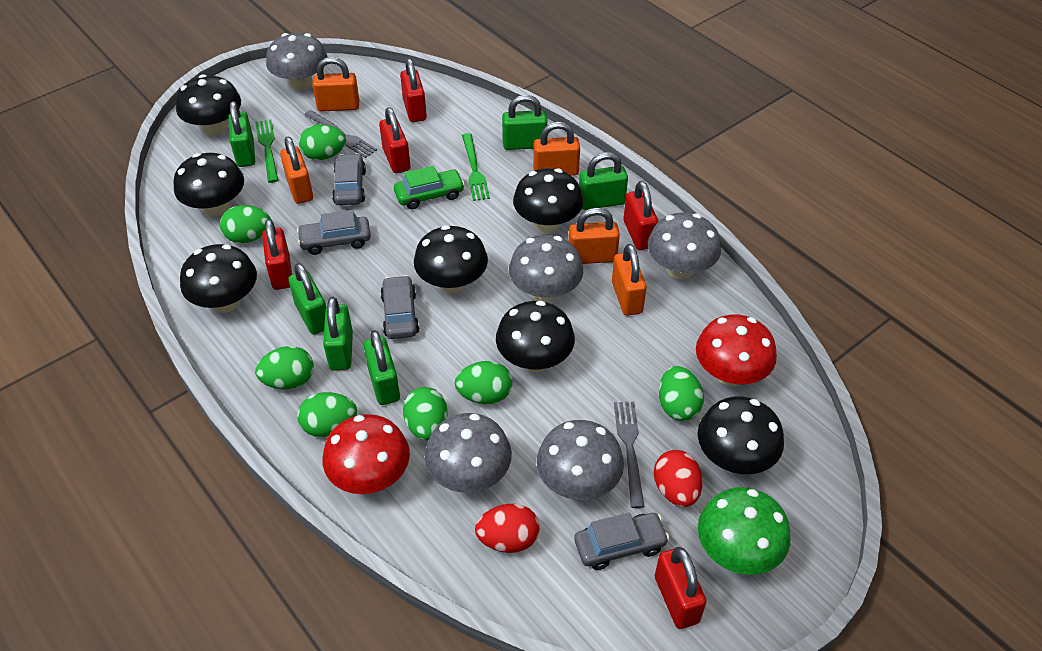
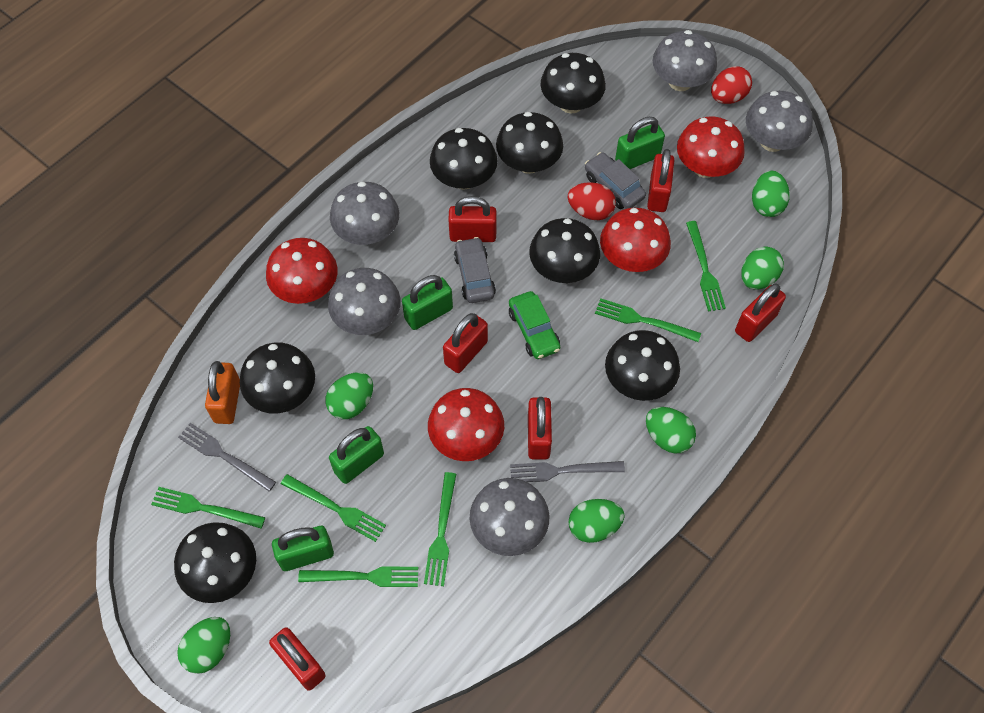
green egg: [220,205,271,243] [255,346,314,389] [297,392,357,437] [299,124,346,160] [403,387,448,440] [455,361,512,404] [659,366,704,421] = 7 -> [177,617,230,674] [325,372,373,419] [568,499,625,543] [646,407,696,454] [741,247,784,290] [752,171,790,217] = 6
green fork: [255,120,278,183] [462,133,490,201] = 2 -> [151,487,265,529] [281,474,386,542] [298,566,418,587] [424,472,456,586] [595,298,701,342] [686,221,726,312] = 6
green mushroom: [698,487,791,575] = 1 -> none = 0
green padlock: [228,101,255,167] [288,263,326,335] [323,297,353,371] [364,330,400,405] [502,95,548,150] [579,152,628,210] = 6 -> [272,526,334,571] [329,426,384,484] [402,275,453,330] [615,117,665,169] = 4
grey car: [297,210,371,255] [332,153,366,205] [380,275,420,339] [574,513,669,570] = 4 -> [454,237,496,303] [585,152,646,209] = 2
orange padlock: [280,137,313,204] [312,57,359,111] [533,122,580,176] [568,208,620,264] [612,244,647,316] = 5 -> [205,361,240,424] = 1
red mushroom: [323,414,410,494] [696,315,777,386] = 2 -> [266,238,338,304] [428,388,504,461] [600,208,671,272] [677,117,745,178] = 4
red padlock: [262,219,292,290] [379,107,411,173] [400,58,427,122] [623,181,658,250] [655,547,707,629] = 5 -> [269,627,326,691] [443,313,488,373] [448,196,497,242] [528,397,552,460] [647,149,674,212] [735,283,786,342] = 6

